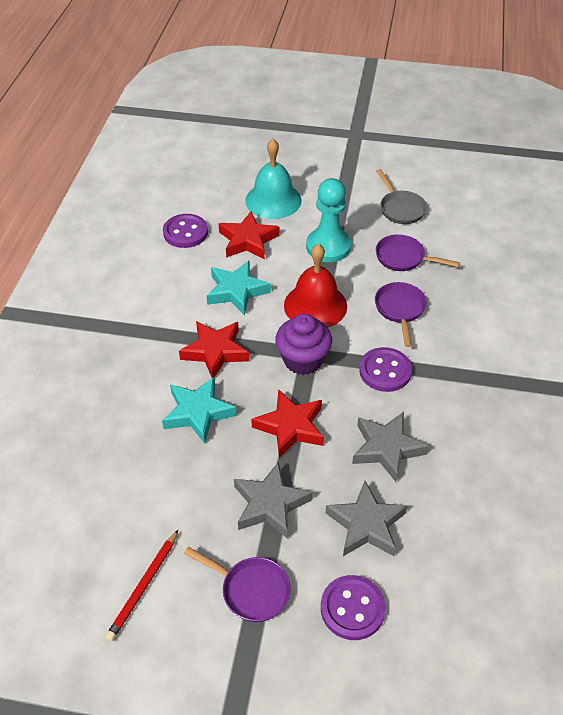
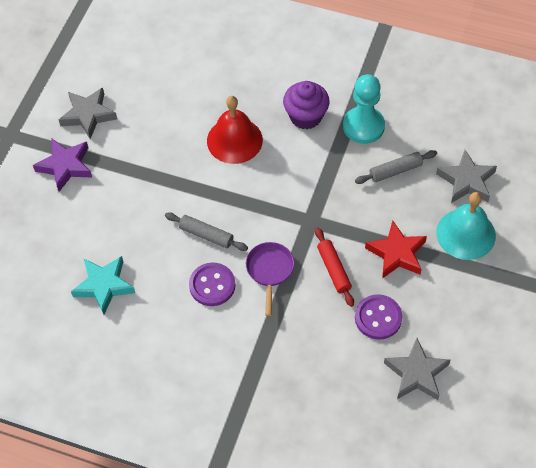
grey pan: [376,169,427,224] = 1 -> none = 0
grey rolling pin: none = 0 -> [165,212,248,251] [355,150,437,184] = 2
purple button: [163,214,208,248] [321,575,386,640] [359,347,412,392] = 3 -> [189,262,235,306] [355,294,402,340] = 2
purple pan: [184,547,291,622] [375,282,427,347] [376,234,460,271] = 3 -> [246,242,294,316] = 1
purple star: none = 0 -> [33,139,92,192] = 1
red pencil: [105,530,178,641] = 1 -> none = 0
red rolling pin: none = 0 -> [315,227,354,307] = 1
red star: [179,321,249,378] [219,211,279,260] [251,389,324,458] = 3 -> [365,221,427,279] = 1
turquoise star: [162,377,237,444] [206,261,271,315] = 2 -> [71,256,135,315] = 1

